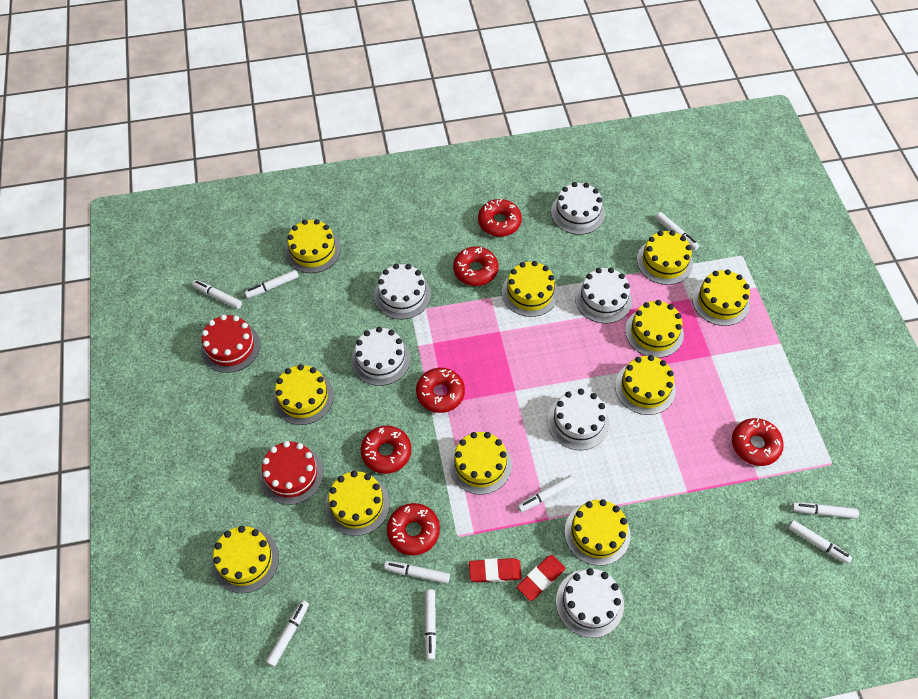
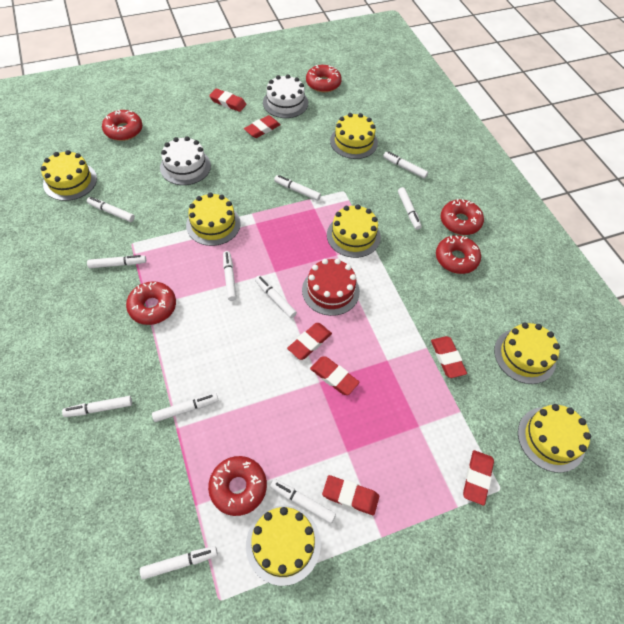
red cake: [201,315,260,373] [260,441,324,505] = 2 -> [302,259,360,316] = 1
red eraser: [469,558,522,582] [517,555,566,601] = 2 -> [209,88,246,112] [244,115,281,138] [287,323,332,360] [310,356,360,395] [322,475,379,515] [431,336,467,378] [463,450,494,505] = 7
white cake: [351,327,410,386] [374,264,431,319] [547,389,609,450] [551,182,605,235] [556,568,624,638] [575,268,632,324] = 6 -> [160,136,211,185] [263,74,308,118] = 2
white marker: [192,280,242,309] [245,270,299,298] [266,600,309,667] [384,561,450,584] [424,589,436,660] [517,475,575,512] [656,212,699,250] [788,520,852,564] [792,502,859,519] = 9 -> [62,396,132,417] [87,197,135,222] [87,255,146,268] [140,546,218,580] [152,393,218,422] [223,251,237,301] [255,275,297,318] [270,479,336,523] [274,175,321,201] [383,152,428,178] [398,187,422,230] = 11
yellow cake: [212,526,279,593] [273,364,334,425] [285,219,341,273] [325,471,390,536] [449,432,512,495] [502,261,559,317] [565,499,630,566] [615,355,676,415] [625,300,684,358] [637,230,693,285] [692,269,750,326] = 11 -> [41,150,97,201] [186,193,241,246] [246,505,321,586] [327,204,381,258] [330,113,378,159] [494,323,560,384] [518,404,591,473] = 7

